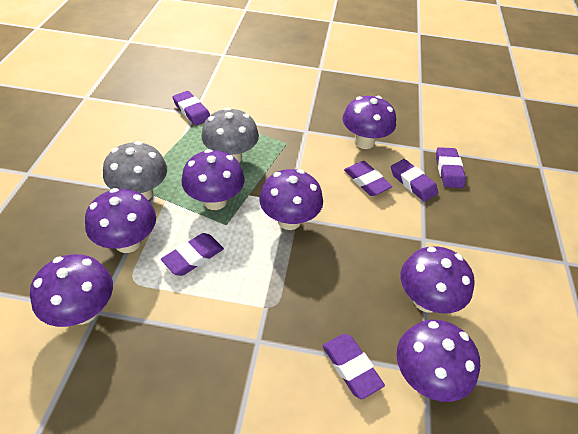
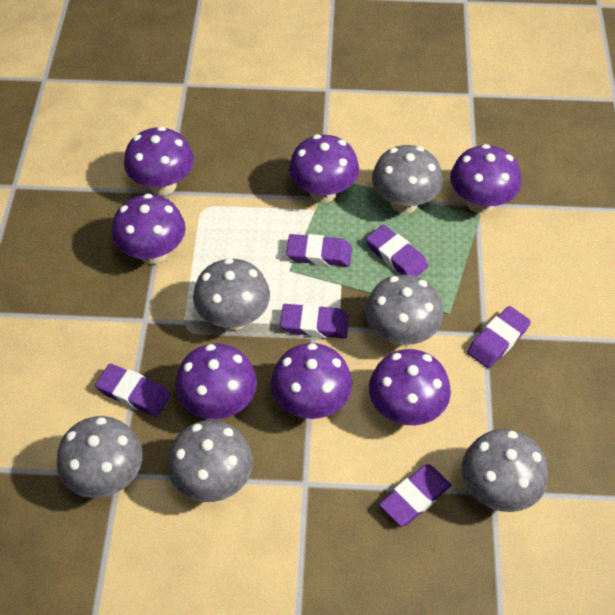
grey mushroom: [103,141,167,200] [201,107,259,162] = 2 -> [57,416,143,498] [167,420,253,502] [193,258,270,330] [365,274,443,347] [372,145,443,214] [462,429,548,512] = 6

